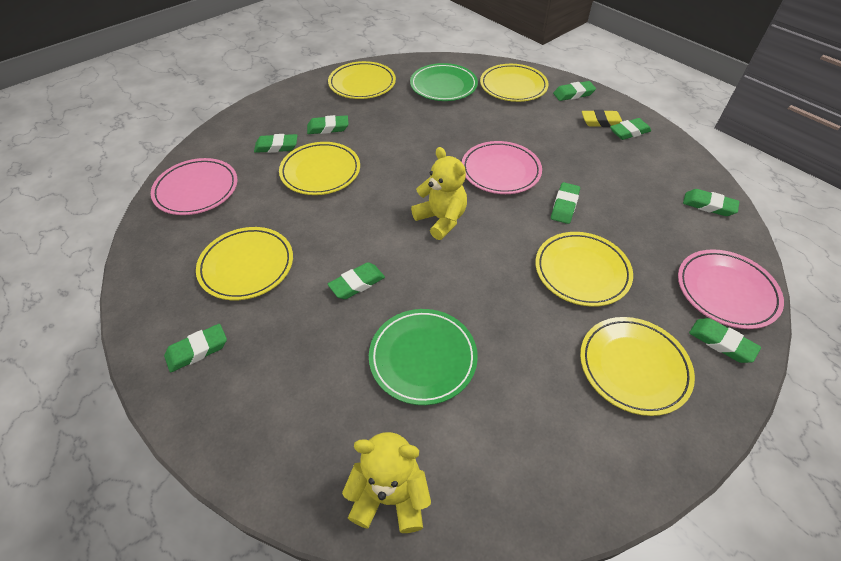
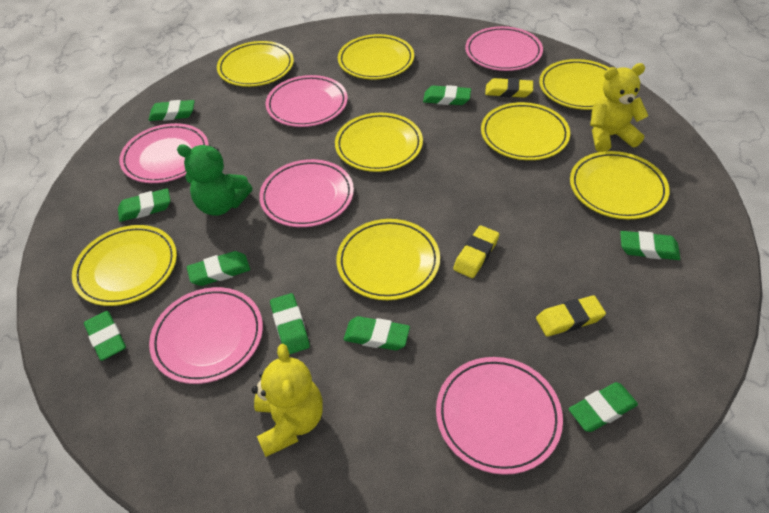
green plate: [369,309,478,405] [410,63,478,101] = 2 -> none = 0
green teddy bear: none = 0 -> [177,144,252,216] = 1
pink plate: [151,158,238,215] [462,141,542,194] [678,249,784,329] = 3 -> [119,123,209,183] [149,287,263,384] [259,159,354,227] [266,75,348,127] [436,357,563,475] [465,26,543,71] = 6
yellow eraser: [582,110,622,127] = 1 -> [453,225,499,278] [485,78,533,98] [536,295,606,337] = 3
yellow plate: [196,227,293,300] [279,142,360,195] [328,61,396,99] [480,64,549,102] [535,232,633,307] [580,317,695,416] = 6 -> [72,225,177,306] [217,41,294,87] [335,113,423,172] [336,219,440,300] [338,34,414,79] [481,102,570,160] [539,59,609,110] [570,151,670,219] = 8

